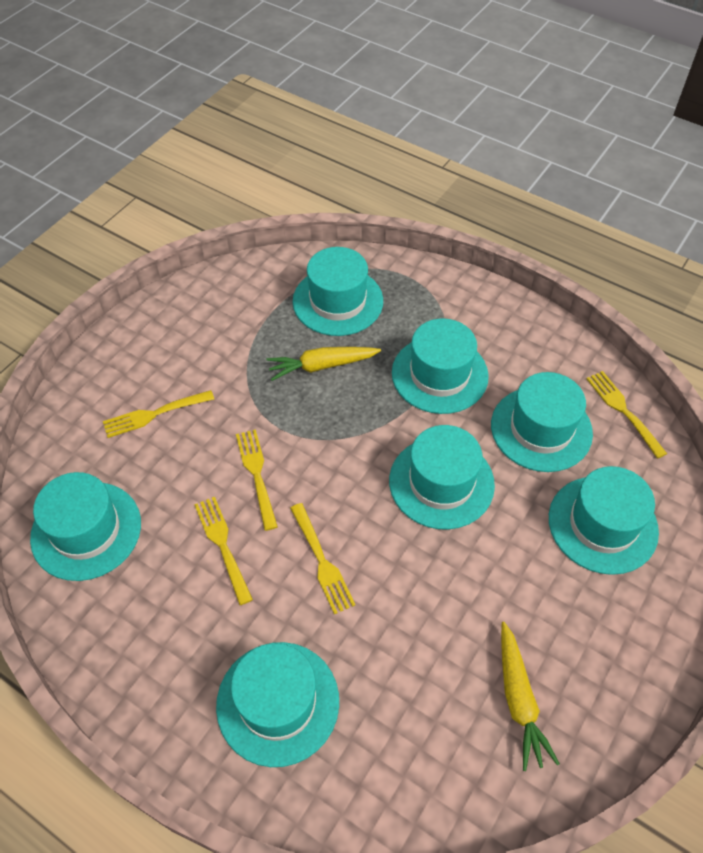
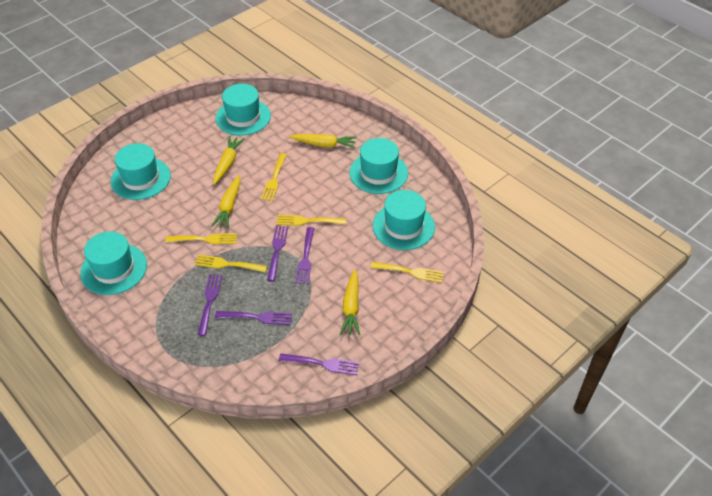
purple fork: none = 0 -> [198,274,222,336] [215,311,292,325] [267,226,288,281] [279,353,359,375] [295,227,315,284] = 5
turquoise hat: [30,472,141,581] [216,642,339,767] [293,247,383,336] [389,425,495,529] [392,318,489,414] [491,372,593,472] [549,466,659,575] = 7 -> [80,231,147,295] [111,143,171,200] [216,84,271,136] [349,138,408,194] [373,190,435,250] = 5
yellow carrot: [266,347,381,381] [501,622,560,771] = 2 -> [211,175,241,229] [213,136,245,185] [289,134,357,148] [340,269,360,335] = 4

